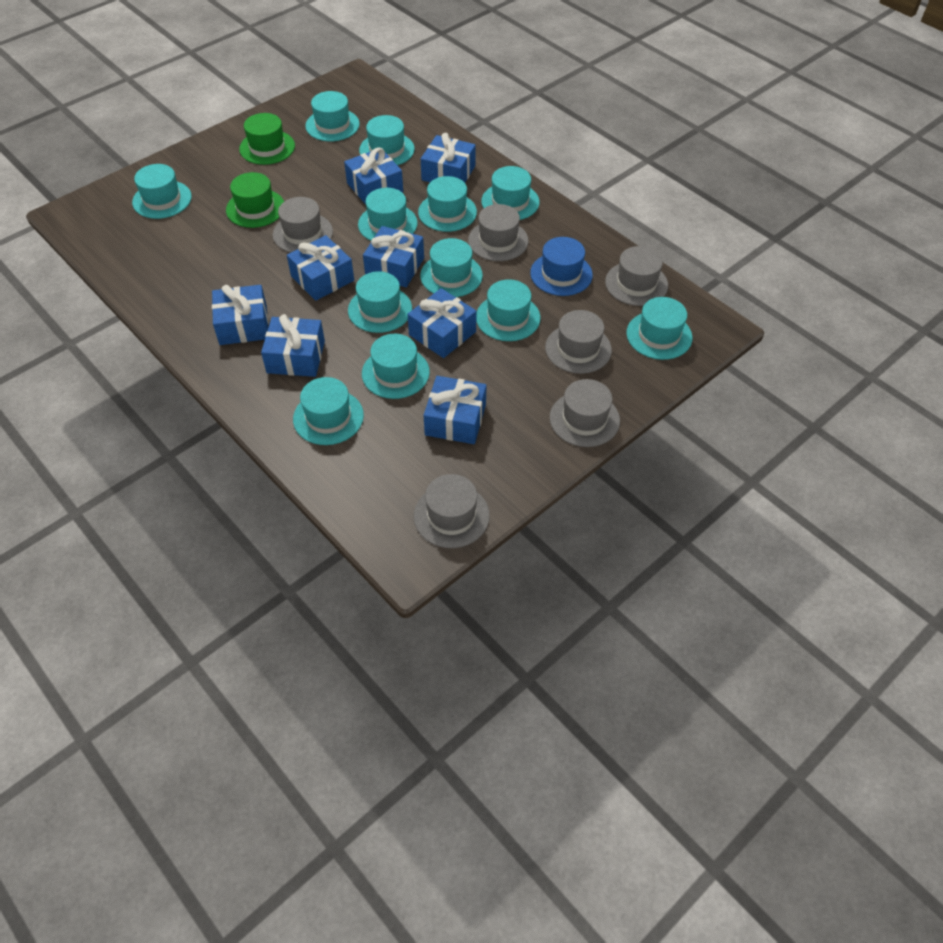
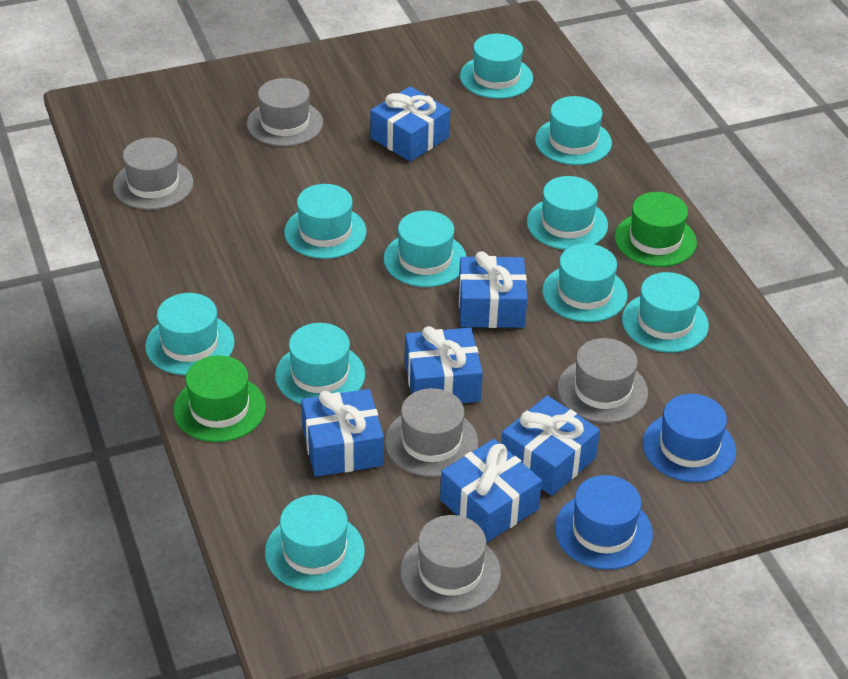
blue gift: [212,285,268,345] [261,314,325,377] [287,235,354,301] [344,147,403,205] [363,226,424,287] [408,288,476,358] [421,133,476,183] [424,376,487,444] = 8 -> [301,389,384,477] [371,86,450,162] [405,326,483,403] [440,439,542,542] [459,251,527,328] [501,396,600,496] = 6
blue hat: [530,237,593,296] = 1 -> [555,475,653,570] [643,394,736,482] = 2
grey hat: [273,197,333,253] [414,474,490,548] [468,204,529,261] [545,310,612,374] [550,379,620,447] [605,246,668,306] = 6 -> [113,137,193,210] [247,78,323,146] [385,388,478,477] [400,515,501,612] [558,338,648,423] = 5
turquoise hat: [132,164,192,219] [293,377,364,445] [305,91,360,141] [348,271,412,333] [358,188,418,241] [359,115,415,165] [362,334,430,399] [418,176,477,232] [420,238,483,297] [476,279,541,341] [481,166,540,220] [626,297,692,360] = 12 -> [145,293,235,375] [265,495,365,591] [275,323,365,404] [284,184,367,259] [384,211,467,287] [460,34,533,99] [527,176,608,250] [535,96,612,165] [542,244,627,322] [622,272,709,352] = 10

